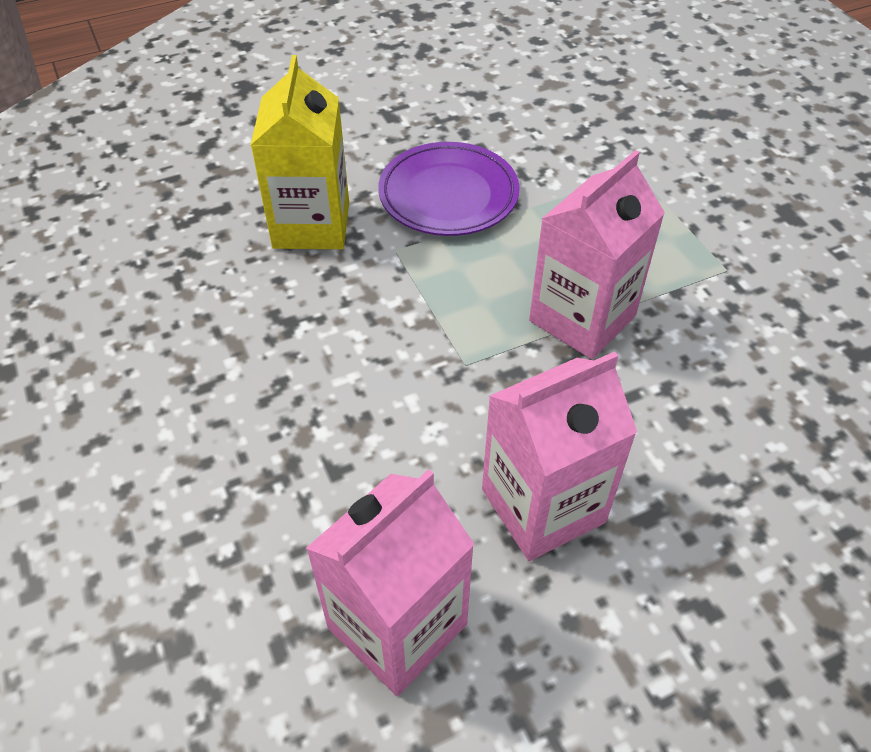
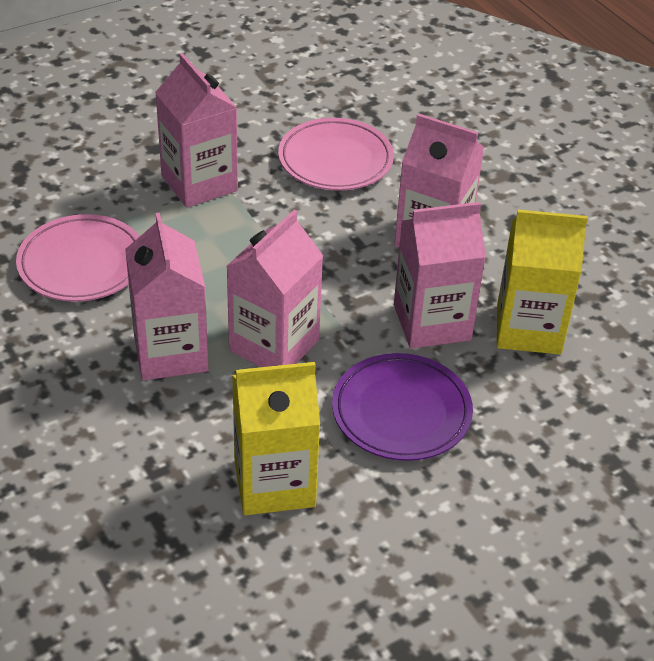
pink carton: [306,469,474,696] [482,351,637,561] [529,150,665,359] = 3 -> [125,213,209,380] [155,53,238,208] [226,210,323,367] [394,113,484,247] [394,202,486,349] = 5
pink plate: none = 0 -> [16,214,140,302] [278,118,394,191] = 2
yellow carton: [251,55,349,249] = 1 -> [232,362,320,515] [497,210,588,354] = 2

